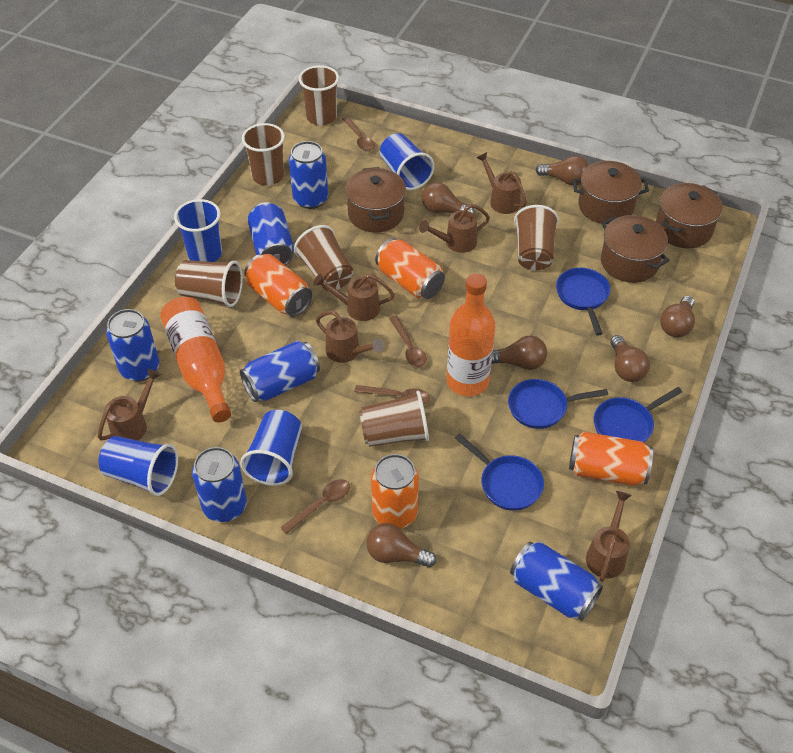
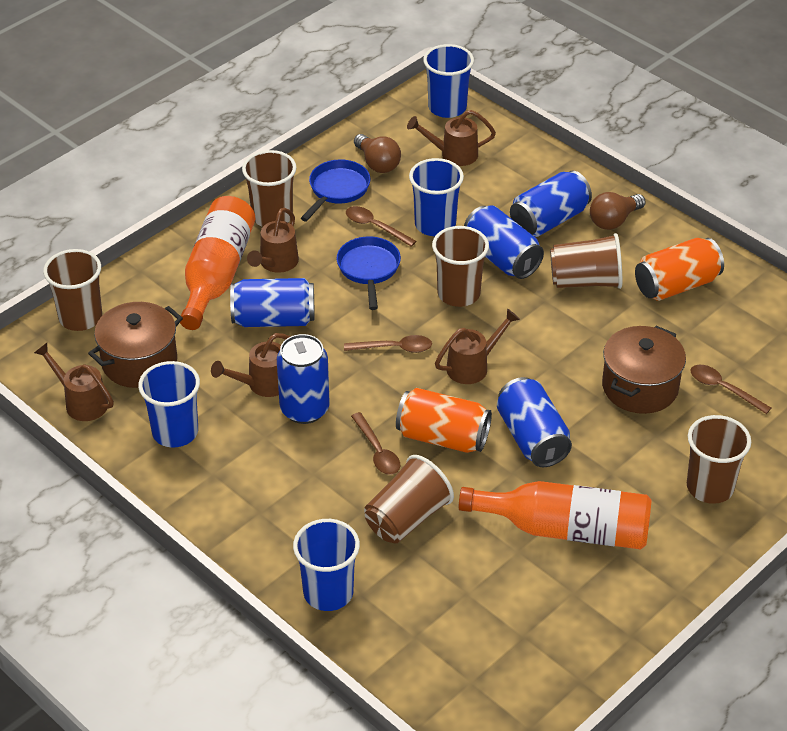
blue can: [106,309,159,381] [192,447,247,522] [240,340,320,402] [247,202,294,266] [289,141,328,209] [510,542,603,621] = 6 -> [230,278,314,327] [277,334,330,424] [464,205,544,279] [497,377,572,467] [510,171,592,237] = 5
blue pan: [455,433,544,511] [508,379,608,429] [556,268,610,335] [594,387,682,443] = 4 -> [301,159,371,221] [337,236,401,310] = 2
brown light bulb: [366,523,436,568] [422,182,475,215] [491,335,547,370] [536,155,589,186] [610,335,650,382] [660,296,695,337] = 6 -> [354,134,401,173] [590,192,646,230] = 2
brown pot: [345,167,406,232] [572,161,649,225] [601,215,670,283] [656,183,723,248] = 4 -> [88,302,183,388] [602,326,686,414] = 2
brown watering can: [98,369,161,441] [313,274,395,321] [316,311,384,363] [419,204,490,253] [477,152,527,214] [586,491,632,582] = 6 -> [34,343,114,421] [211,333,290,397] [247,208,299,273] [407,110,496,166] [435,309,520,384] = 5
orange can: [244,254,312,317] [371,454,419,529] [375,238,445,299] [569,432,653,486] = 4 -> [396,388,492,453] [635,238,724,301] = 2

